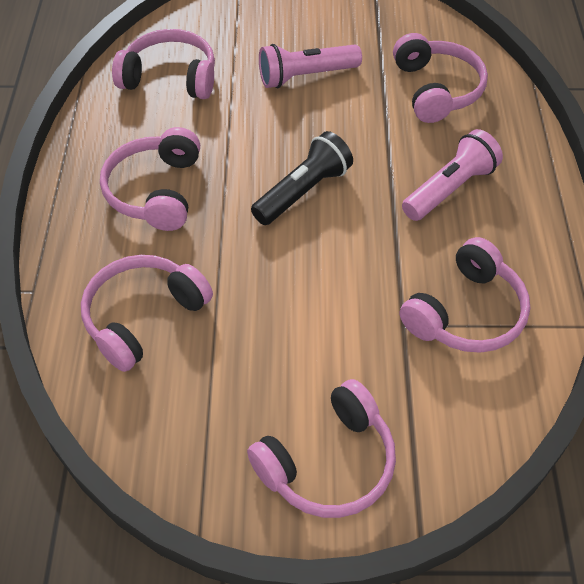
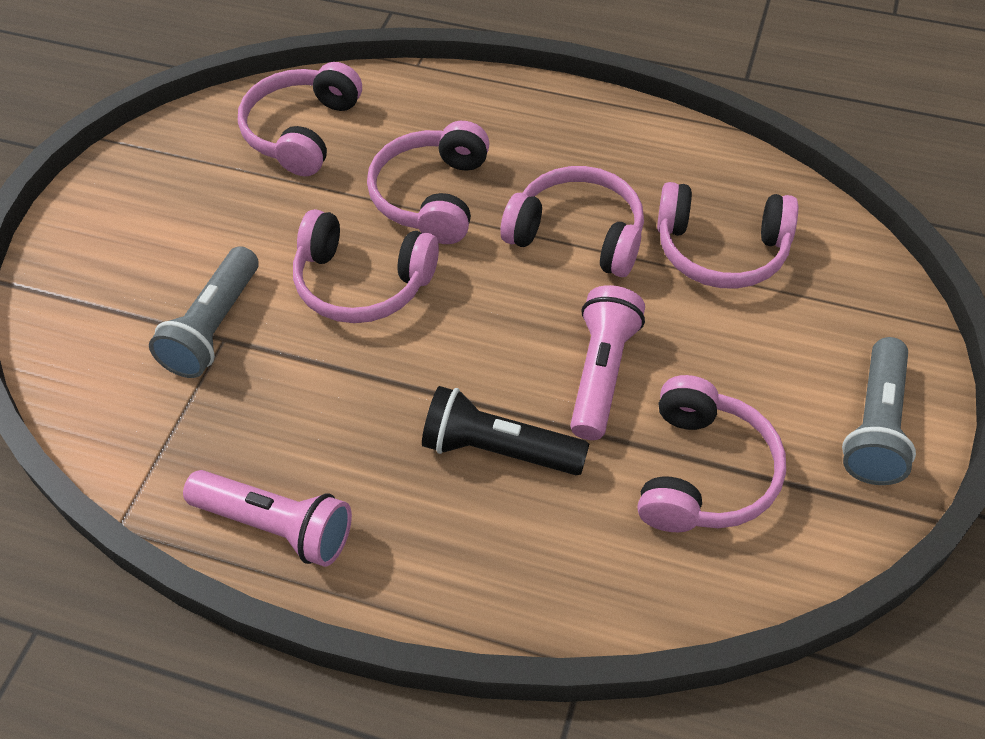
grey flashlight: none = 0 -> [149,246,259,378] [842,337,916,485] = 2

